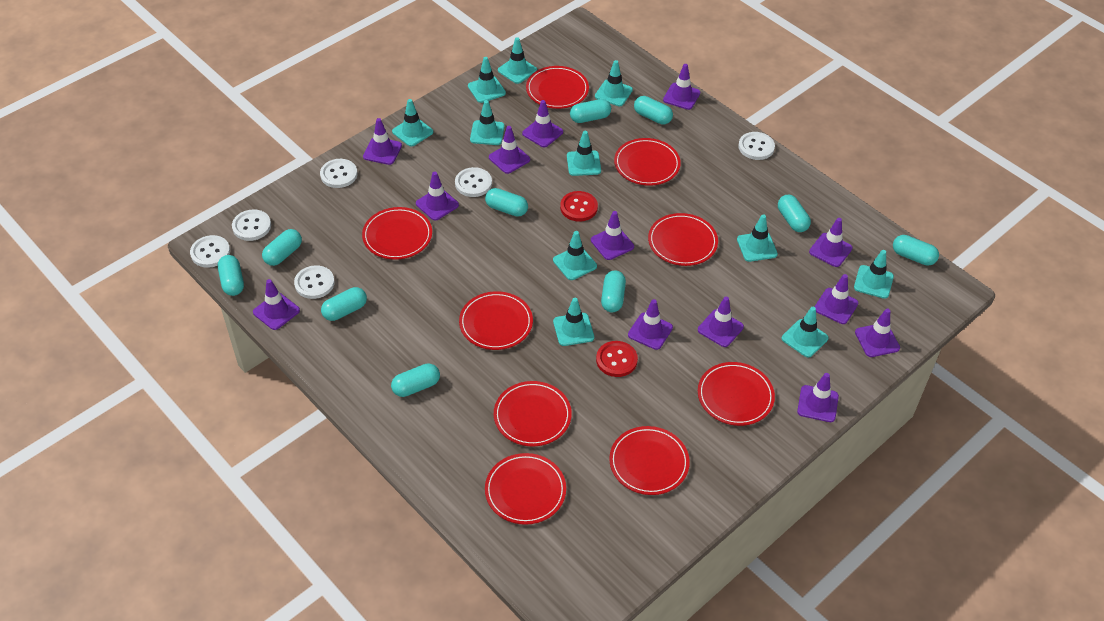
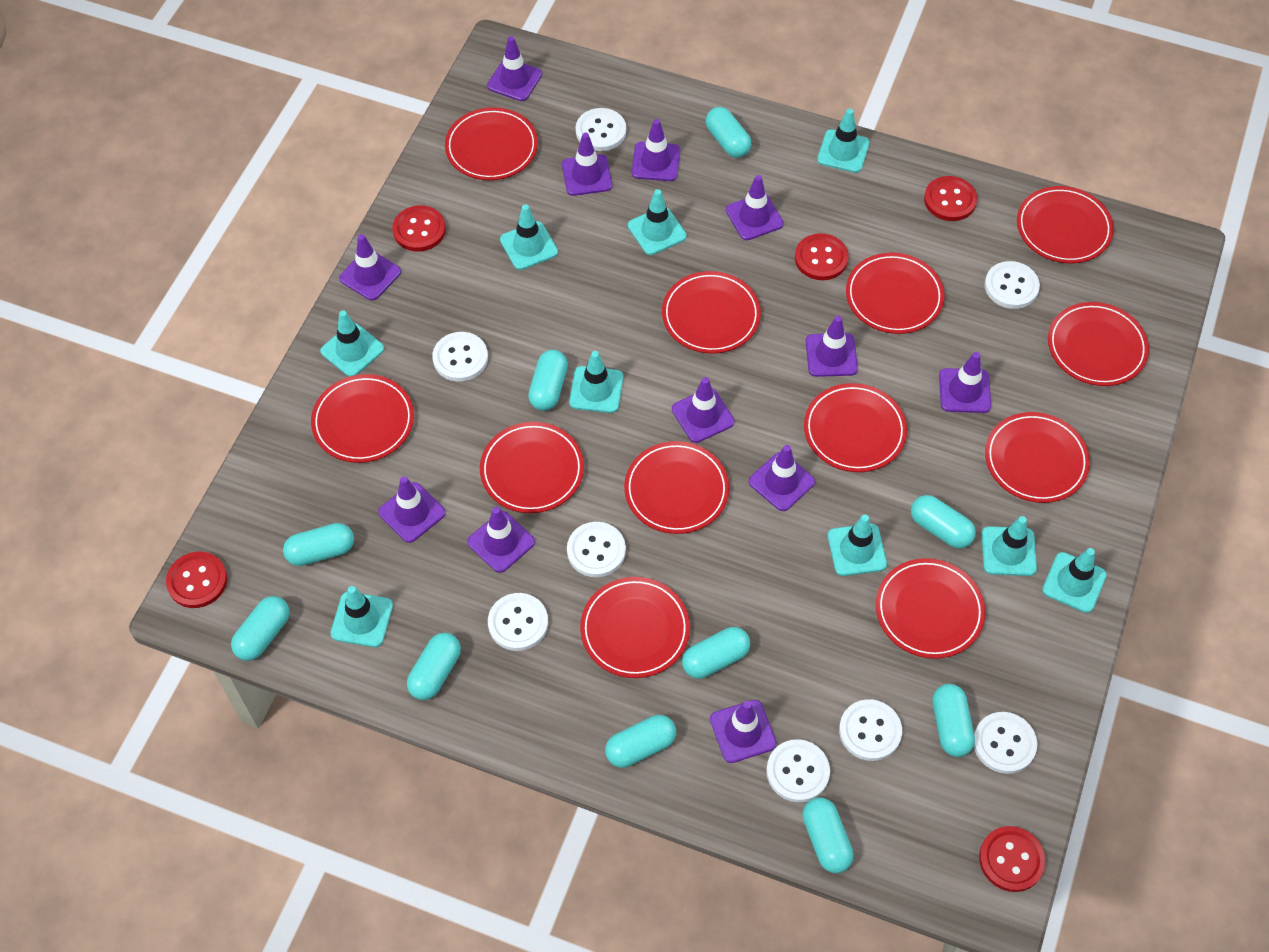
purple traffic cone: [253,279,300,330] [363,118,402,165] [416,172,459,221] [489,126,530,174] [522,100,563,147] [591,211,634,260] [628,299,673,350] [663,64,700,110] [698,297,744,347] [797,373,839,422] [809,218,853,267] [815,274,858,324] [855,309,900,357] = 13 -> [339,234,401,301] [378,476,446,543] [467,507,535,573] [487,36,542,101] [562,133,612,196] [632,119,680,181] [672,377,735,443] [710,700,777,763] [726,175,784,240] [749,445,815,511] [806,316,858,377] [939,352,991,413] = 12
red button: [560,191,598,222] [596,341,638,377] = 2 -> [166,552,227,608] [392,205,446,251] [795,233,848,280] [924,176,977,221] [979,826,1046,892] = 5
red plate: [362,207,432,260] [459,291,533,350] [485,453,566,525] [494,381,572,446] [526,66,589,109] [609,426,690,495] [614,138,681,186] [648,213,718,266] [698,362,775,426] = 9 -> [311,374,414,463] [445,107,538,180] [480,422,584,513] [580,577,690,678] [624,441,729,534] [662,271,761,353] [804,383,907,472] [846,253,945,334] [876,558,986,659] [985,412,1090,503] [1017,186,1114,263] [1048,302,1149,386] = 12
turquoise traffic cone: [392,99,433,147] [468,57,506,103] [470,100,505,145] [498,37,537,84] [553,231,597,280] [553,298,594,346] [567,131,601,176] [595,60,633,106] [737,214,778,262] [782,307,829,358] [854,250,894,299] = 11 -> [320,310,384,377] [330,586,393,647] [500,204,558,270] [569,351,623,413] [628,189,687,255] [817,108,870,173] [828,515,887,576] [981,516,1037,576] [1042,548,1107,613] = 9
white button: [190,235,230,268] [232,209,271,241] [294,265,335,299] [320,159,357,188] [455,167,492,197] [738,132,775,160] = 6 -> [432,332,488,382] [488,593,548,651] [567,522,626,577] [576,108,626,151] [766,739,830,802] [839,699,902,761] [974,712,1037,774] [985,261,1040,309] = 8

